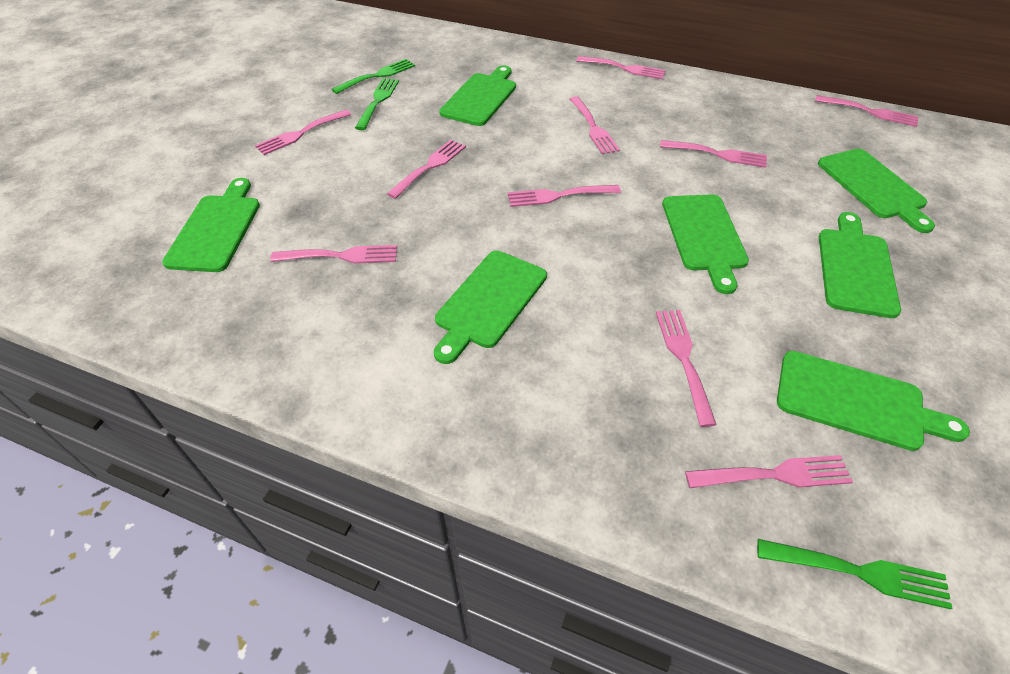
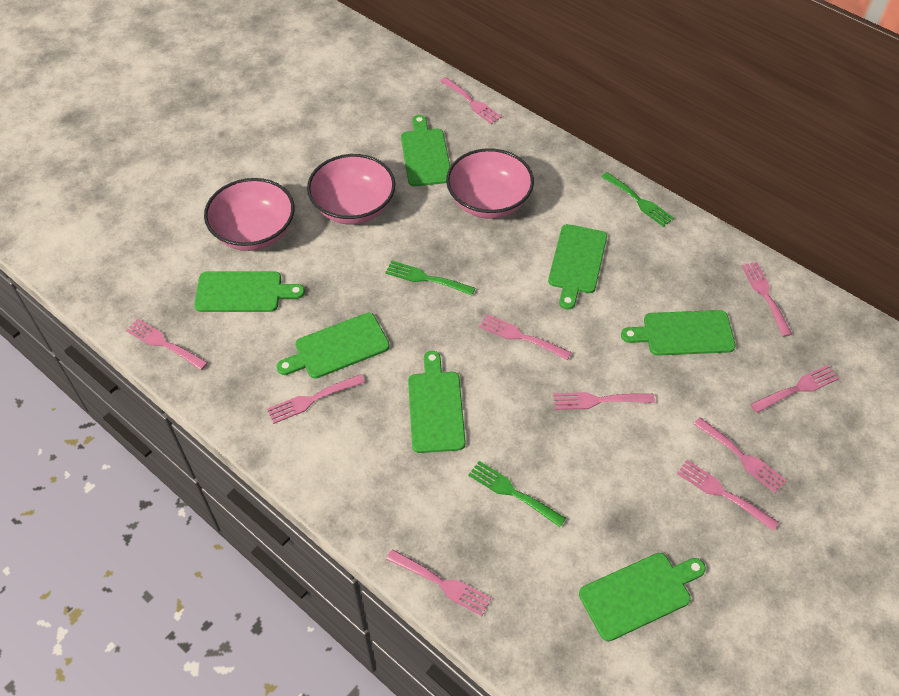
pink bowl: none = 0 -> [204,178,295,251] [307,154,395,224] [446,148,534,219] = 3

